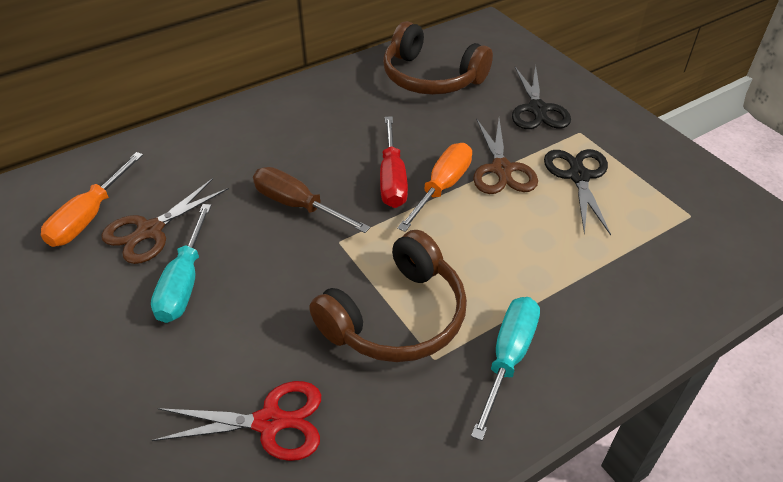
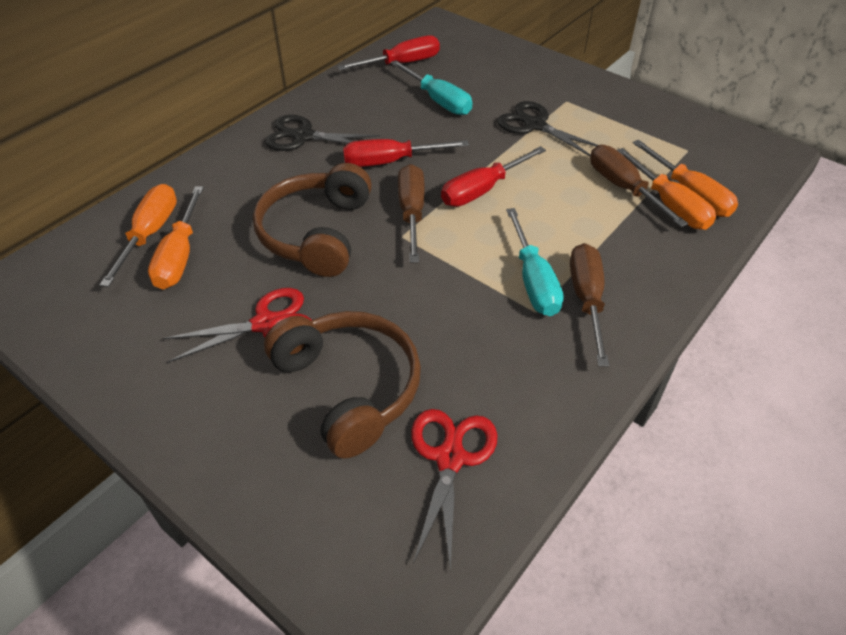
brown scissors: [101,178,229,264] [473,118,538,194] = 2 -> none = 0
brown screwdriver: [253,167,370,233] = 1 -> [398,164,425,263] [570,243,609,367] [590,145,688,227] = 3
orange screwdriver: [41,152,143,247] [397,143,472,232] = 2 -> [100,184,177,287] [148,186,204,289] [617,148,716,230] [633,140,738,217] = 4
red scissors: [152,381,321,461] = 1 -> [162,288,312,363] [411,409,498,572] = 2
red screwdriver: [380,116,408,208] = 1 -> [337,35,440,70] [343,139,469,167] [441,146,546,207] = 3

